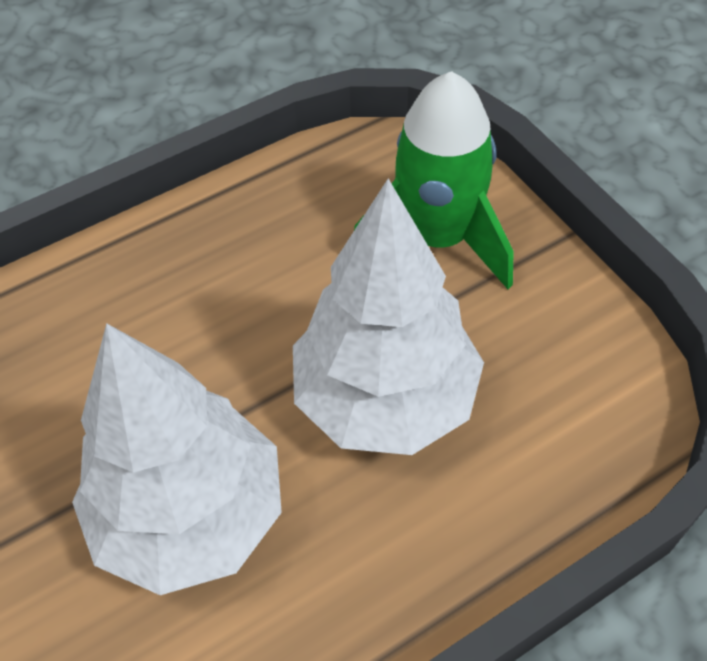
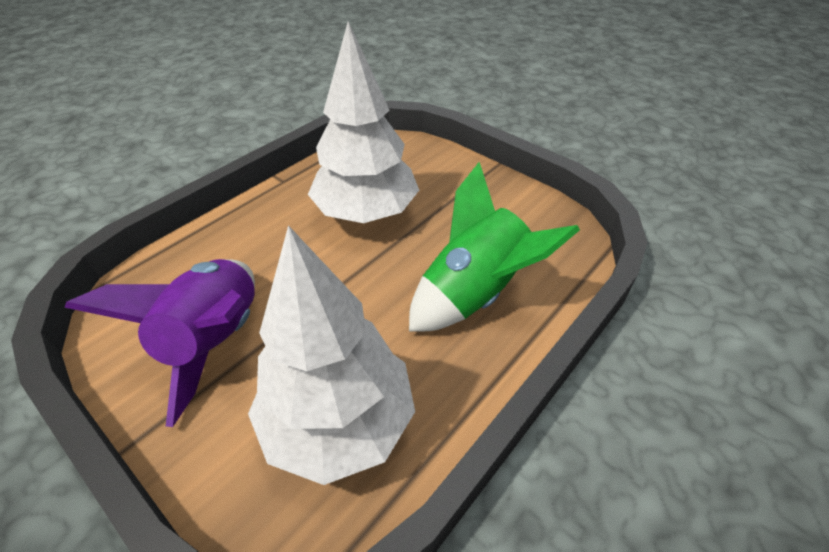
purple rocket: none = 0 -> [64,259,255,427] = 1

